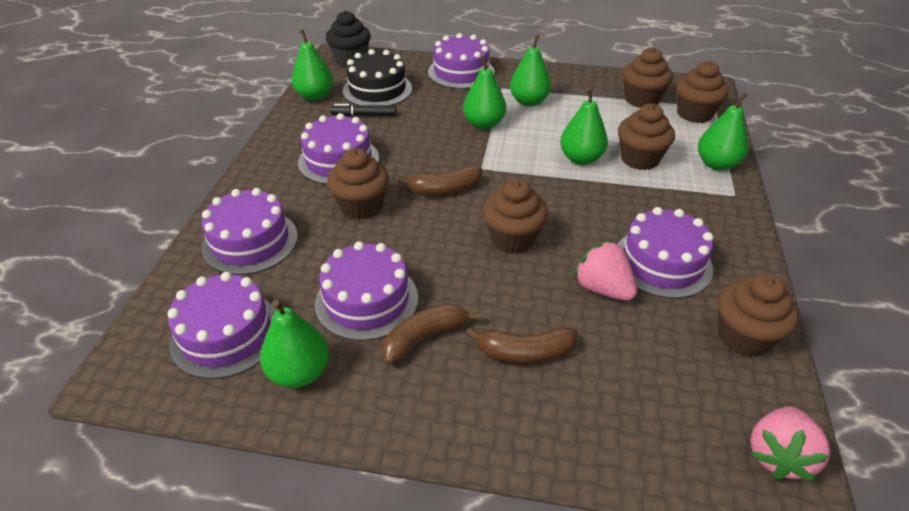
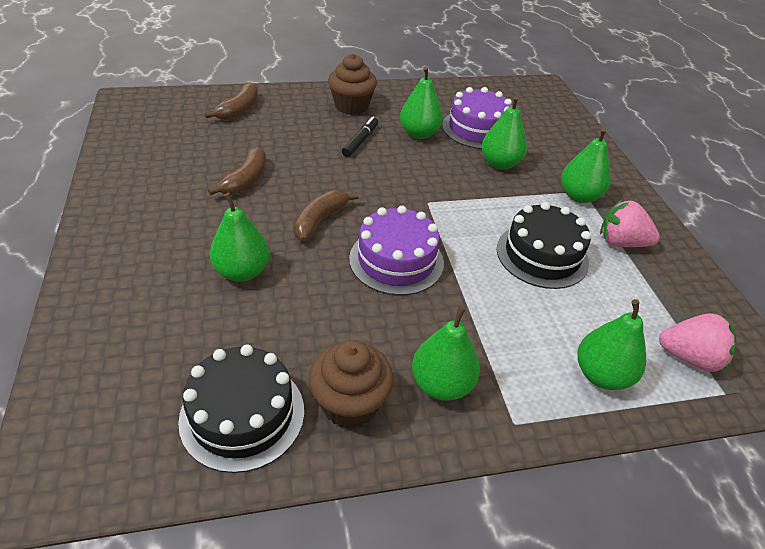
black cake: [343,49,412,105] = 1 -> [178,344,304,473] [497,202,591,289] = 2
black cupcake: [326,10,371,67] = 1 -> none = 0
brown cupcake: [327,148,389,220] [483,179,548,254] [618,104,675,170] [622,47,673,108] [676,61,729,123] [717,274,799,357] = 6 -> [308,340,394,429] [328,54,377,115] = 2
purple cake: [168,272,277,379] [202,188,298,275] [298,113,379,185] [315,241,418,341] [428,33,495,89] [617,207,714,299] = 6 -> [349,206,444,295] [442,87,512,149] = 2

